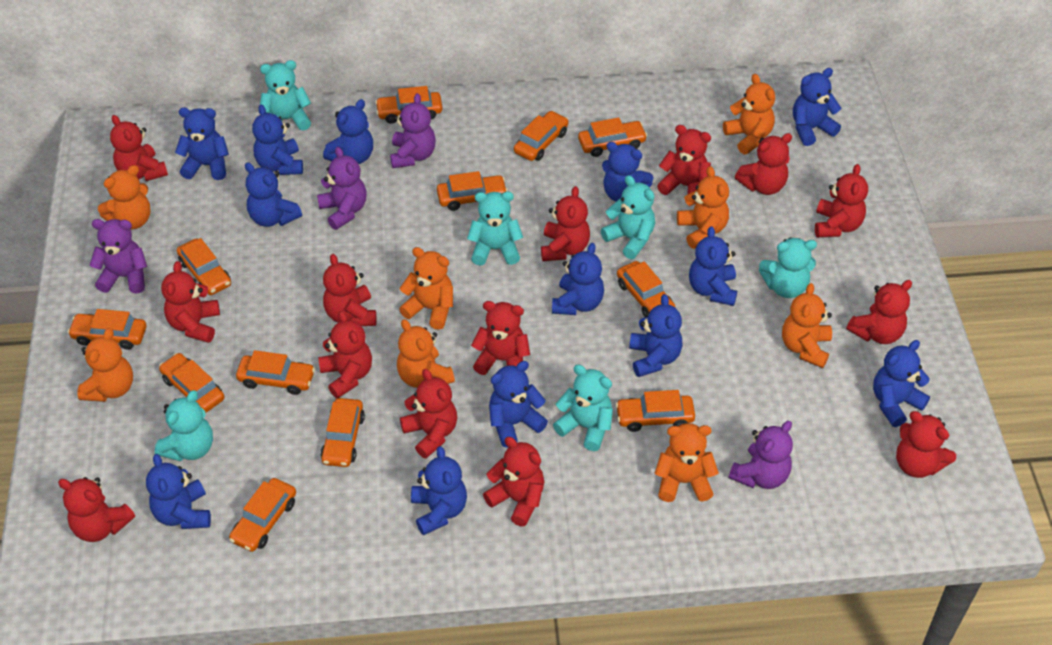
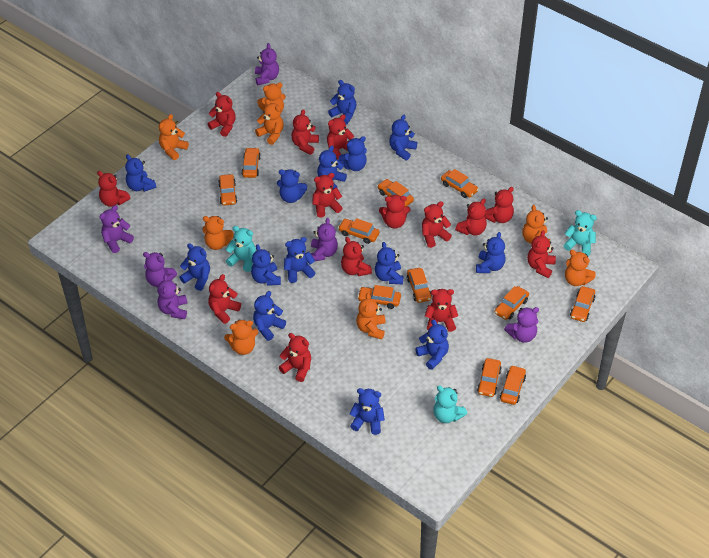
blue teddy bear: [146,454,211,529] [175,107,229,180] [245,162,302,227] [252,104,303,175] [323,99,373,164] [411,446,467,535] [489,361,548,447] [552,243,604,315] [602,142,653,202] [629,294,682,377] [689,226,737,306] [793,68,841,146] [873,340,930,427] = 13 -> [125,154,156,192] [179,243,210,291] [251,244,281,286] [253,291,286,341] [277,169,307,203] [284,237,315,283] [317,146,347,189] [328,80,356,124] [338,136,367,171] [349,388,385,435] [375,242,403,284] [389,115,417,160] [415,319,449,370] [476,232,505,273] = 14
orange car: [68,309,146,350] [159,353,224,413] [177,238,231,295] [229,478,296,552] [236,350,315,395] [321,398,365,467] [375,86,442,124] [437,171,508,211] [514,111,568,161] [578,117,647,157] [616,390,695,432] [617,261,675,317] = 12 -> [218,174,237,205] [241,148,261,178] [338,218,379,244] [358,285,401,309] [378,179,414,207] [407,268,432,303] [441,169,479,198] [477,358,502,397] [495,286,529,320] [500,365,526,405] [570,286,595,322] = 11
purple teddy bear: [89,219,147,293] [317,147,366,230] [390,93,436,168] [729,421,793,489] = 4 -> [100,205,134,253] [143,252,177,287] [157,274,187,319] [255,43,279,85] [311,218,338,261] [504,307,539,343] = 6
turquoise teddy bear: [155,390,213,461] [260,60,311,131] [467,191,523,266] [553,365,613,451] [601,175,655,259] [759,237,817,298] = 6 -> [226,226,256,272] [433,385,467,423] [563,210,597,256] = 3

